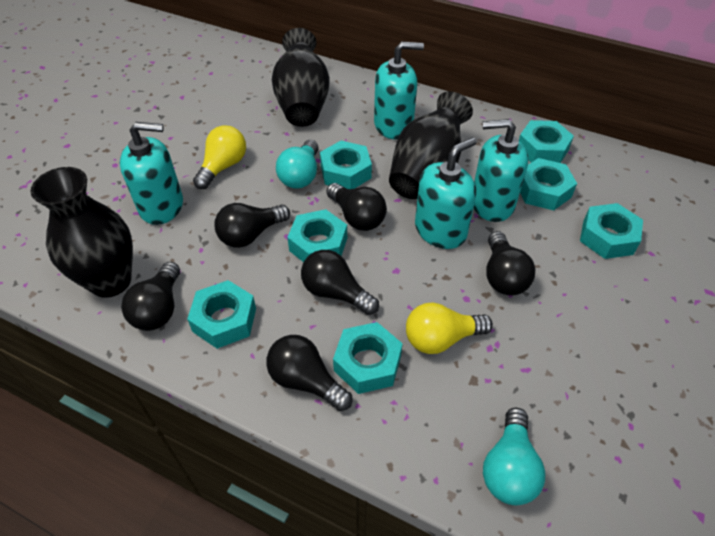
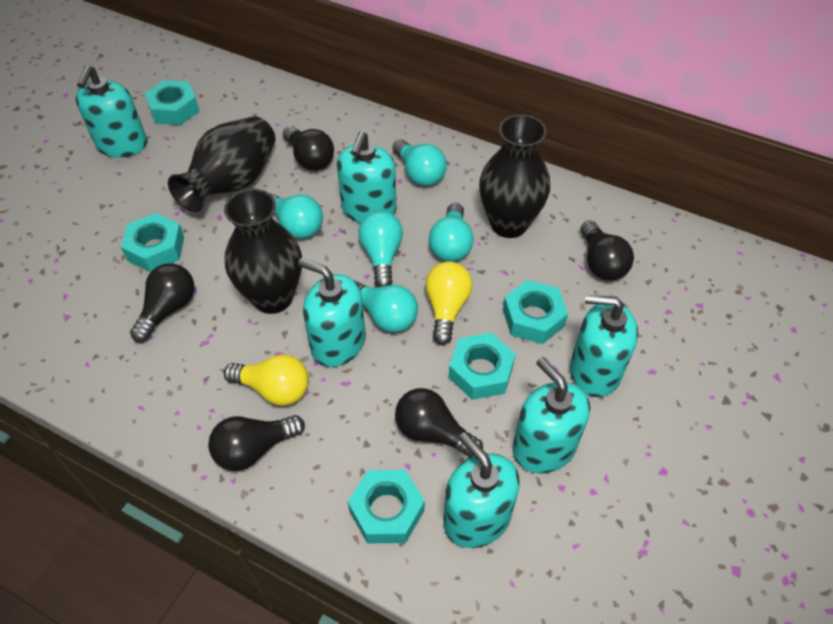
black light bulb: [121,262,180,331] [214,203,290,248] [267,335,352,411] [301,250,379,315] [326,183,387,231] [486,231,535,295] = 6 -> [130,263,195,342] [208,415,305,471] [283,126,334,171] [395,388,483,458] [580,220,634,281] = 5
turquoise light bulb: [276,140,319,189] [483,408,545,505] = 2 -> [270,193,323,239] [356,281,418,332] [358,211,403,287] [392,139,447,186] [429,203,474,261] = 5
turquoise nut: [187,280,256,349] [287,209,347,262] [320,141,372,189] [333,322,403,394] [519,120,574,163] [520,158,577,211] [580,203,643,259] = 7 -> [121,213,184,272] [144,80,199,125] [348,470,425,543] [449,333,515,400] [503,280,568,344] = 5
turquoise soap dispenser: [120,122,183,225] [374,41,424,139] [415,137,476,249] [474,119,528,222] = 4 -> [76,65,147,158] [298,258,366,367] [337,131,397,223] [443,432,520,548] [512,357,590,474] [570,295,638,397] = 6

